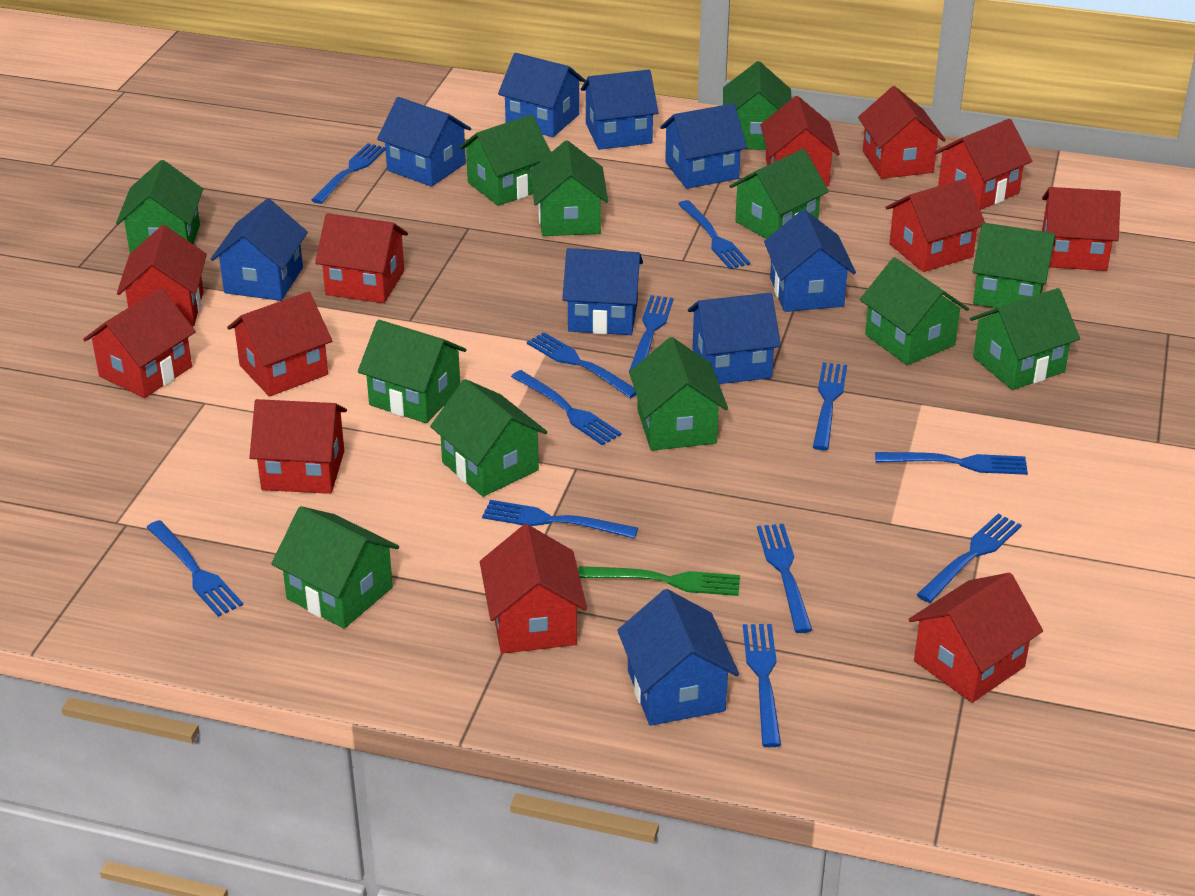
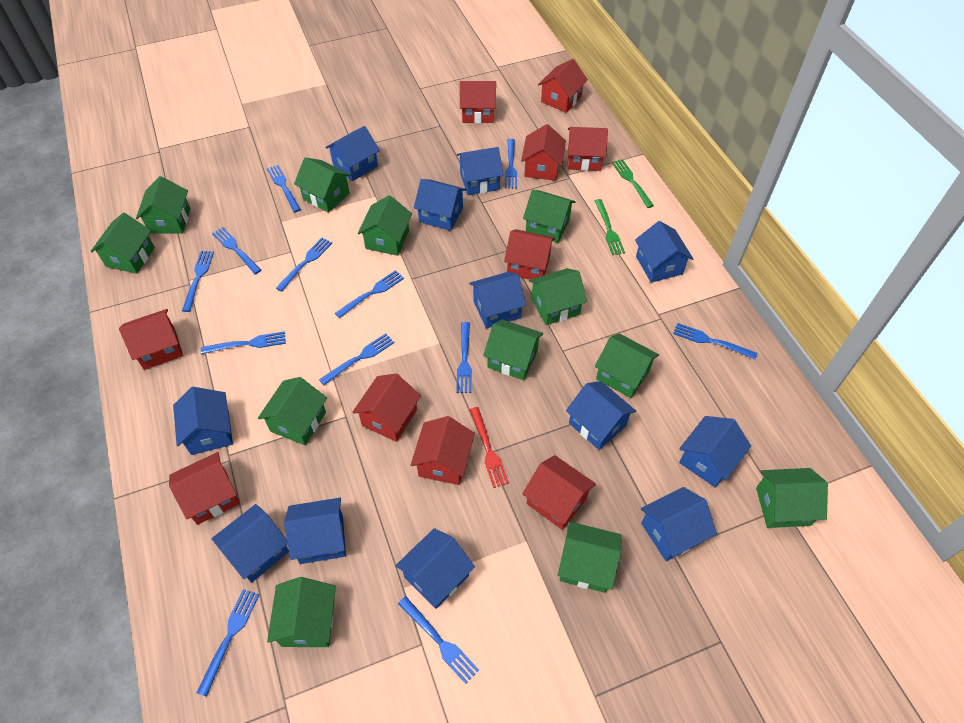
blue house: [211,198,308,301] [377,97,471,187] [498,53,585,137] [562,248,643,335] [581,70,659,150] [617,589,739,726] [660,103,747,189] [688,293,781,384] [764,209,856,312] = 9 -> [173,387,233,455] [212,504,289,583] [284,498,346,564] [325,126,380,181] [395,528,475,609] [414,179,466,231] [457,147,504,195] [469,272,526,329] [566,381,636,450] [635,221,693,283] [641,487,717,561] [679,416,751,487] = 12
green fork: [578,566,740,596] = 1 -> [595,199,625,255] [612,159,654,208] = 2
red fork: none = 0 -> [470,407,509,488] = 1
red house: [83,288,196,398] [117,225,207,326] [227,292,332,397] [250,399,347,494] [315,213,408,303] [480,524,587,654] [760,96,840,186] [858,86,946,179] [885,178,985,272] [908,573,1043,703] [934,119,1032,210] [1042,187,1121,271] = 12 -> [119,309,183,370] [169,452,240,525] [352,373,421,442] [411,416,475,485] [460,81,496,123] [504,229,555,280] [521,124,566,181] [522,455,596,530] [538,59,588,113] [568,127,608,171] = 10

